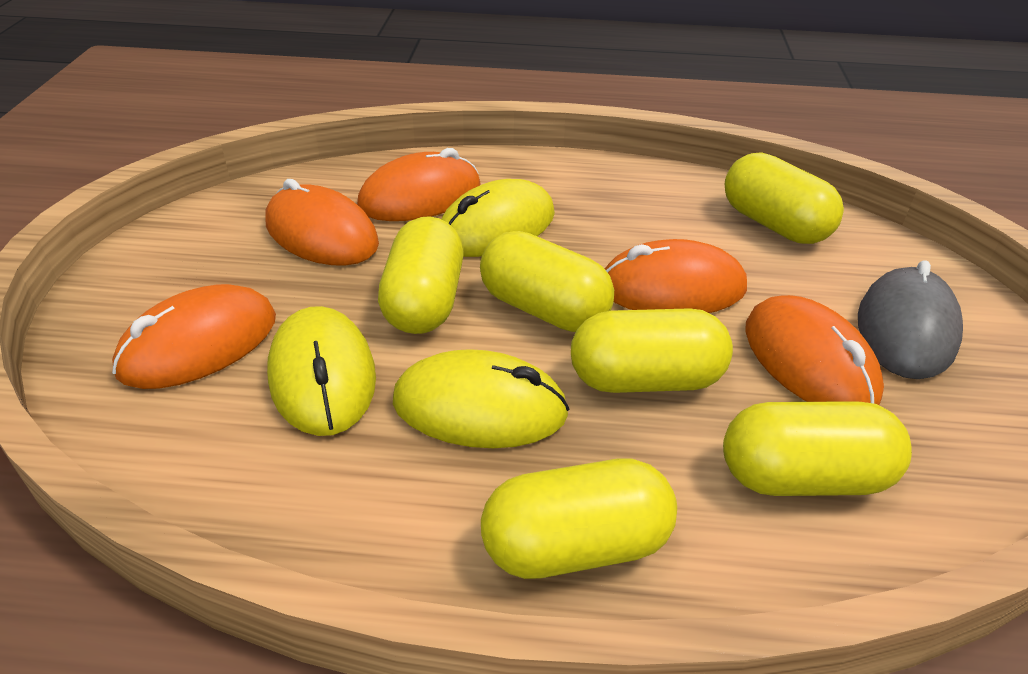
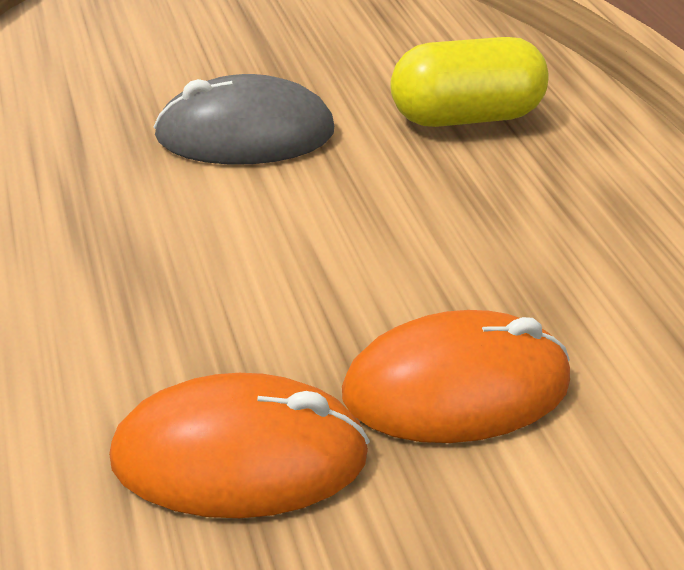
orange mouse: [112,284,276,389] [266,179,379,266] [357,148,481,221] [605,239,747,313] [745,295,884,405] = 5 -> [109,373,370,518] [342,310,570,443] = 2
yellow capsule: [378,216,464,334] [480,231,614,332] [481,459,677,579] [571,308,733,393] [723,401,912,496] [724,152,844,244] = 6 -> [390,37,549,127] = 1
yellow mouse: [267,306,376,436] [393,349,569,448] [441,179,555,257] = 3 -> none = 0

